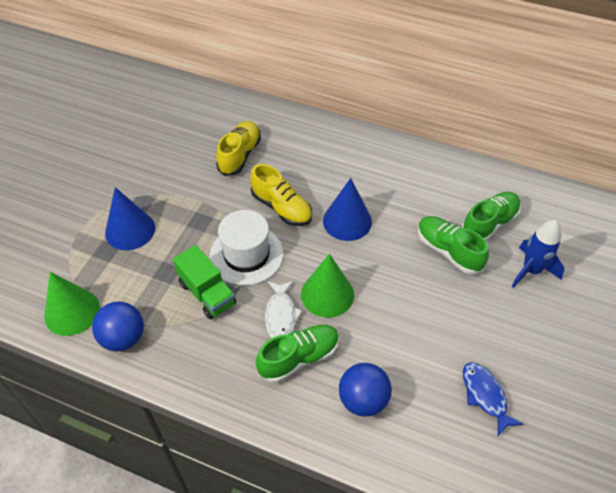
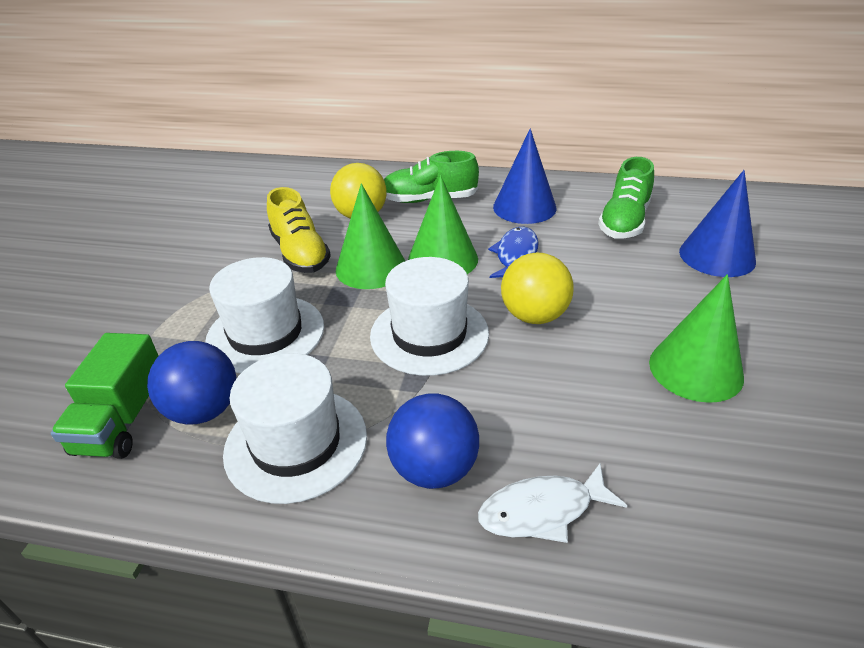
blue rocket: [512,220,565,288] = 1 -> none = 0
green cone: [44,272,100,336] [301,254,354,318] = 2 -> [336,183,405,289] [408,175,478,274] [649,274,744,403] = 3
green shoe: [256,325,339,383] [418,216,489,275] [461,192,521,241] = 3 -> [384,151,479,203] [598,157,654,239] = 2
white hat: [210,210,284,286] = 1 -> [205,257,324,373] [223,353,367,504] [370,257,489,376] = 3
yellow ball: none = 0 -> [330,163,387,219] [501,253,574,324] = 2
yellow shoe: [216,121,261,176] [250,164,312,226] = 2 -> [267,187,331,273] = 1

